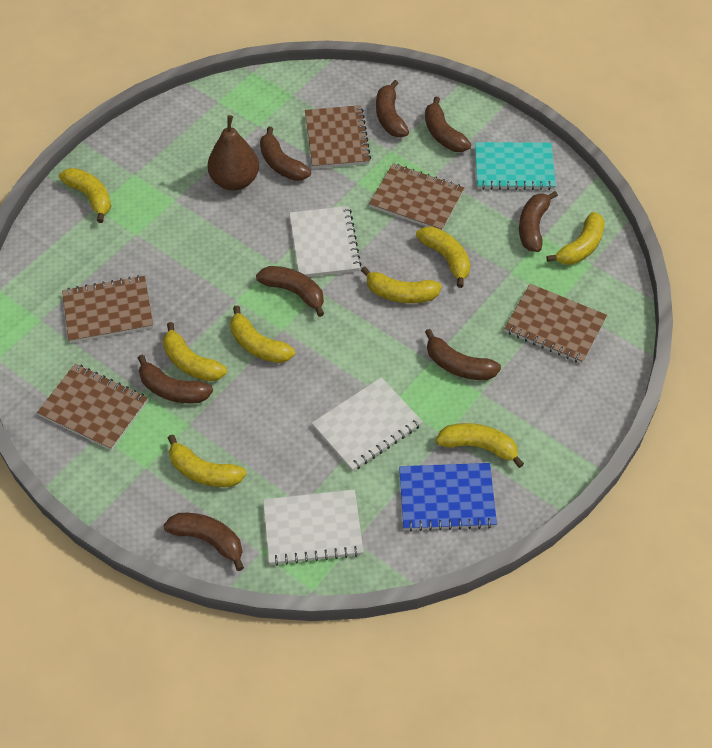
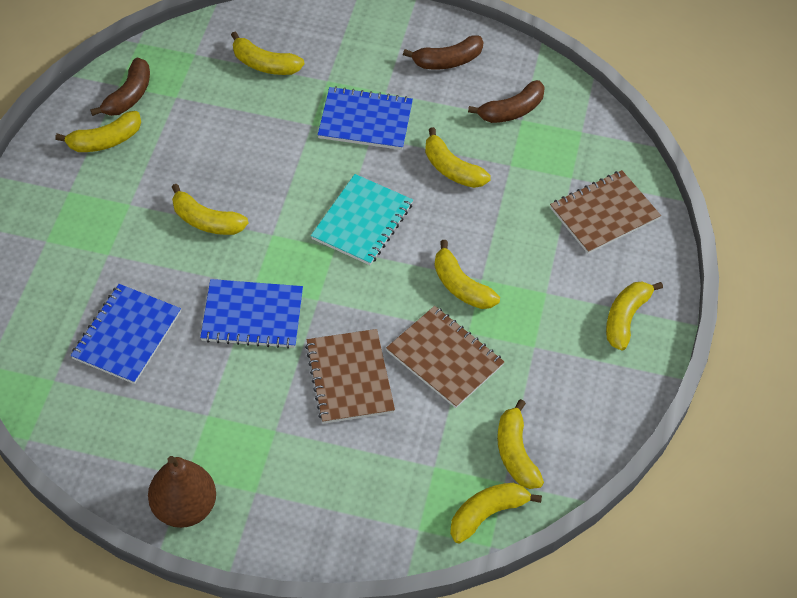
blue notebook: [399,463,497,531] = 1 -> [71,284,181,384] [200,279,303,349] [318,86,413,150] = 3
brown banana: [138,355,213,404] [163,513,244,571] [256,266,324,317] [260,127,311,181] [376,80,409,137] [425,97,471,152] [425,329,501,380] [519,191,558,252] = 8 -> [91,57,150,116] [403,35,484,69] [468,80,545,123] = 3
brown notebook: [37,364,148,451] [62,275,153,343] [305,105,371,169] [369,163,465,230] [504,284,607,364] = 5 -> [305,329,395,424] [386,306,505,408] [550,170,661,254] = 3
white notebook: [263,489,364,566] [289,206,361,277] [312,377,423,471] = 3 -> none = 0

